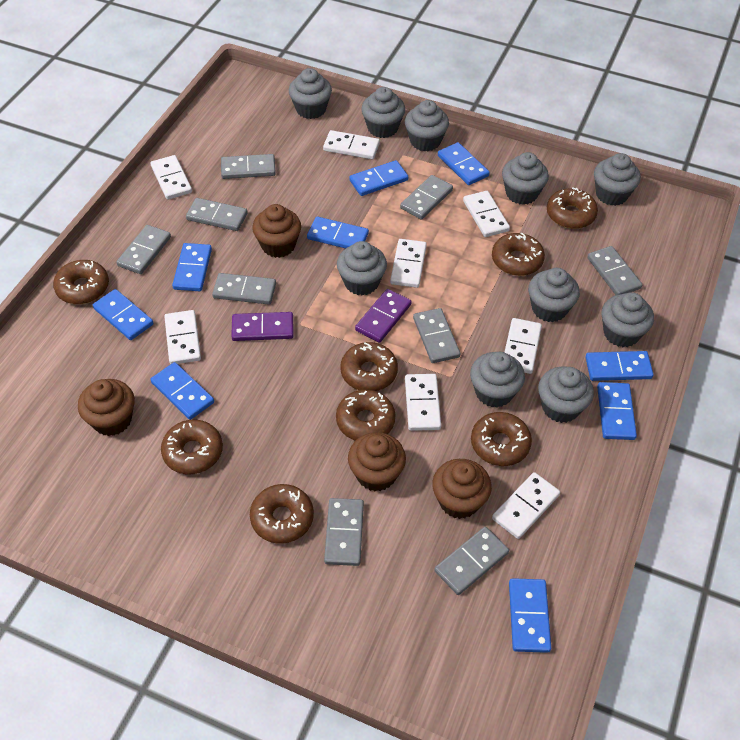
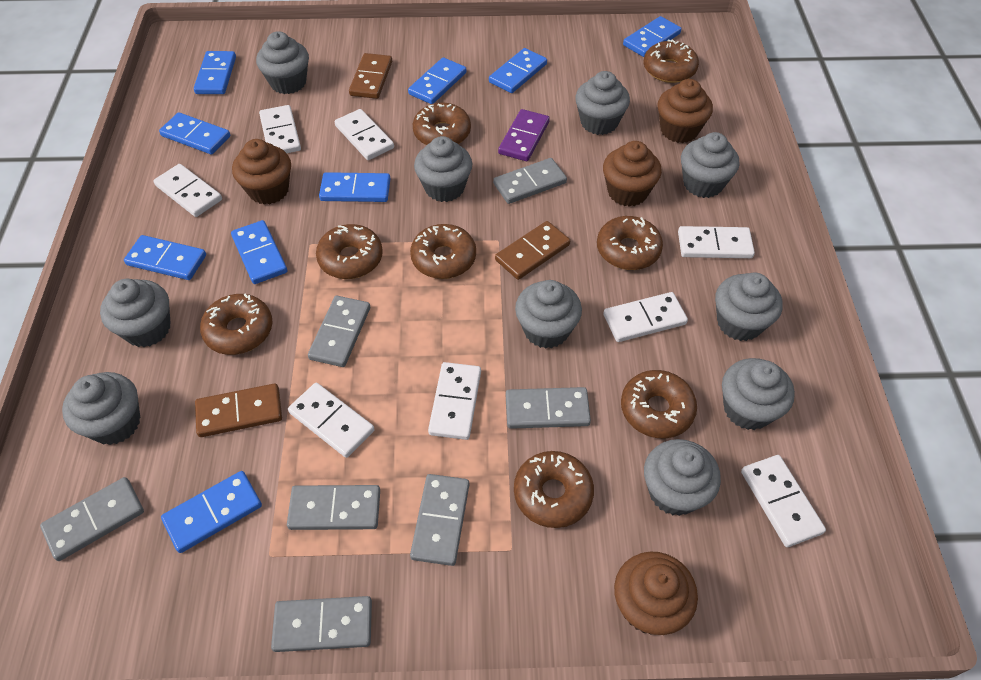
brown domino: none = 0 -> [195,384,282,437] [349,53,392,99] [495,221,570,280] = 3
grey domino: [116,225,171,274] [186,198,248,231] [212,273,276,304] [221,154,276,179] [324,498,364,566] [400,175,453,220] [413,308,461,363] [434,527,509,595] [587,246,642,295] = 9 -> [40,477,144,561] [271,596,372,652] [287,485,380,530] [308,296,370,367] [410,474,469,566] [493,158,567,204] [506,387,591,429] = 7
purple domino: [231,312,294,341] [355,289,411,343] = 2 -> [498,109,550,161] = 1

